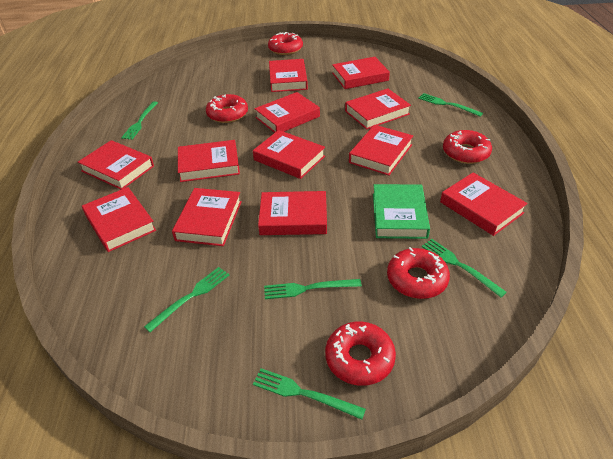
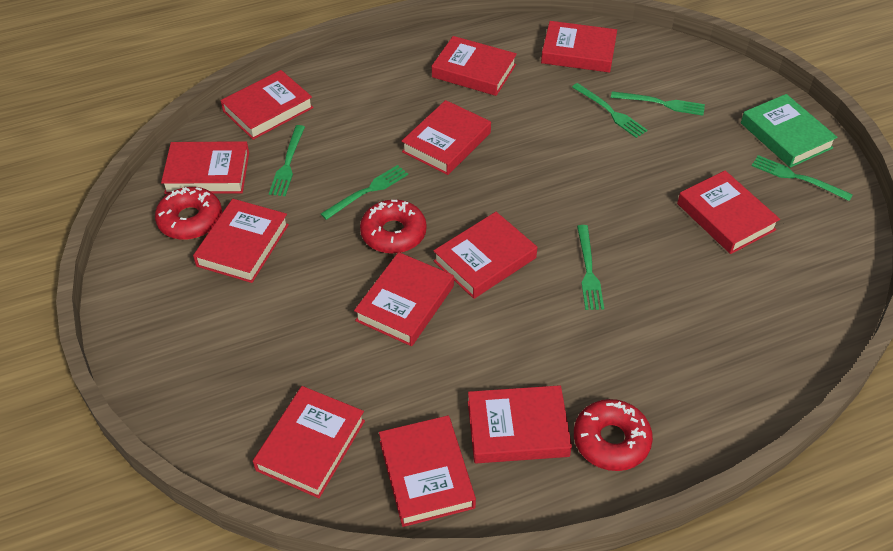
red donut: [206,94,248,123] [268,32,303,55] [325,322,396,386] [387,247,450,299] [443,130,492,164] = 5 -> [155,187,222,240] [360,200,427,254] [574,399,653,471] = 3

